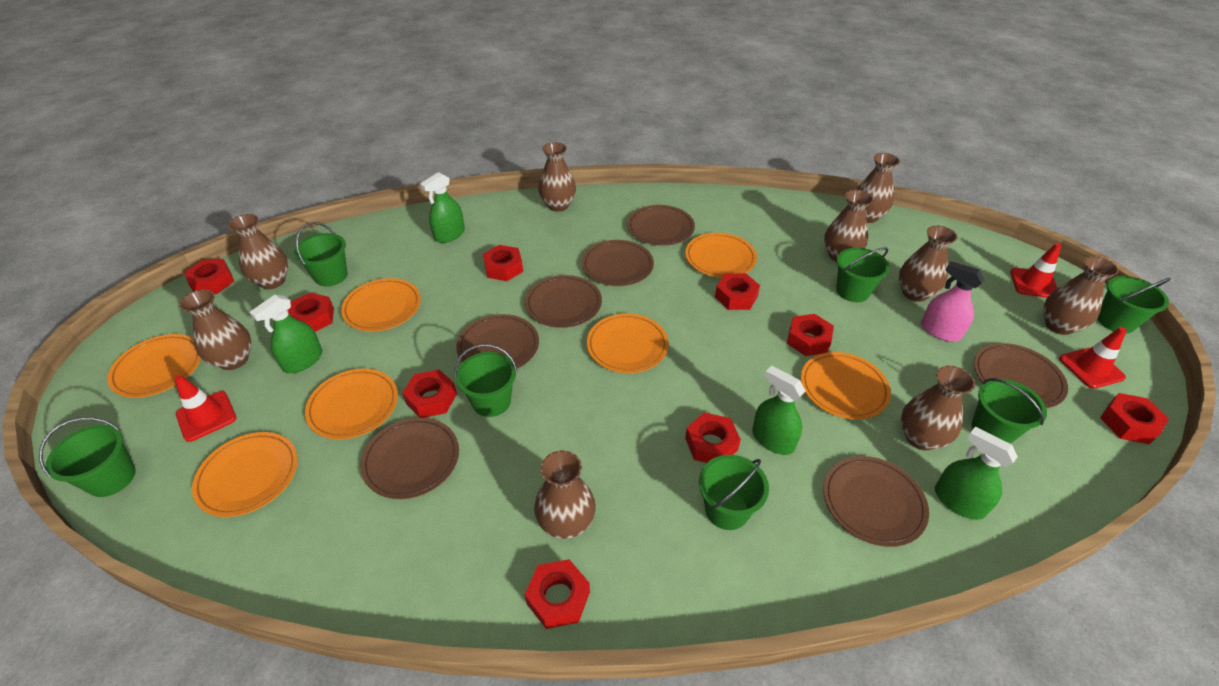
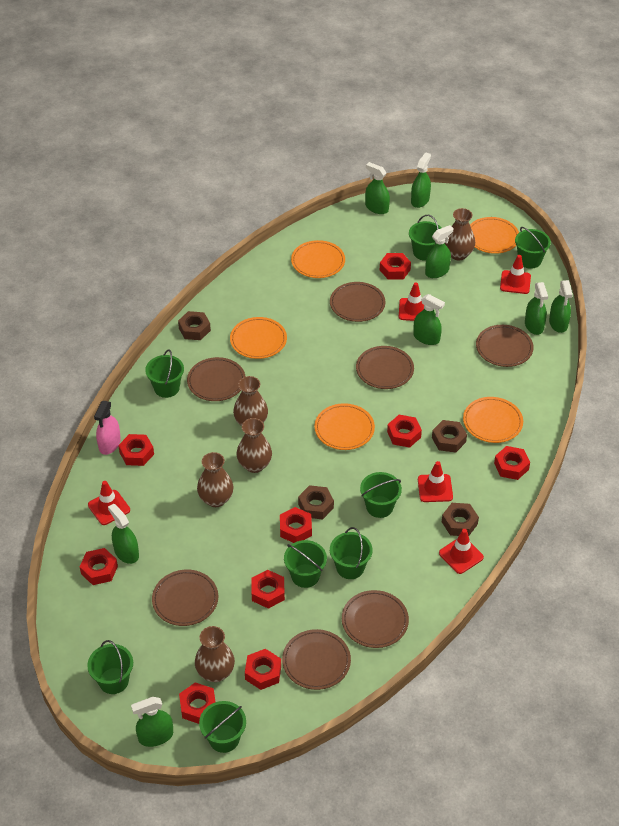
brown nut: none = 0 -> [178,311,211,340] [298,485,334,520] [432,420,467,453] [442,503,479,536] = 4
brown vase: [179,289,251,370] [228,214,288,289] [534,450,596,539] [538,142,576,212] [824,190,874,262] [856,153,900,223] [899,225,958,302] [901,366,975,450] [1044,256,1119,335] = 9 -> [195,626,235,682] [197,452,233,507] [233,376,268,426] [236,418,272,473] [445,208,475,260] = 5
green bucket: [39,417,136,497] [294,222,348,287] [454,344,517,417] [699,455,769,530] [836,248,890,302] [971,378,1047,444] [1097,276,1171,334] = 7 -> [87,640,133,694] [145,349,184,398] [199,701,246,753] [284,540,327,588] [330,527,372,579] [360,472,402,518] [409,215,442,261] [515,227,551,269] = 8
green spray bottle: [249,295,322,373] [420,172,465,243] [752,366,806,455] [935,426,1018,520] = 4 -> [108,504,139,564] [131,697,173,747] [365,162,390,214] [411,152,431,208] [413,294,445,345] [425,225,454,278] [525,282,548,335] [549,280,573,333] = 8
orange plate: [107,334,201,398] [192,432,298,517] [305,369,398,440] [341,278,421,332] [587,314,669,373] [685,233,757,278] [801,352,891,419] = 7 -> [230,317,287,359] [291,240,345,278] [314,403,375,450] [463,397,523,443] [470,217,519,254] = 5
red traffic cone: [174,375,236,442] [1010,243,1061,298] [1059,327,1127,389] = 3 -> [88,481,130,525] [399,282,424,321] [418,461,453,502] [439,529,484,574] [500,255,531,294] = 5

